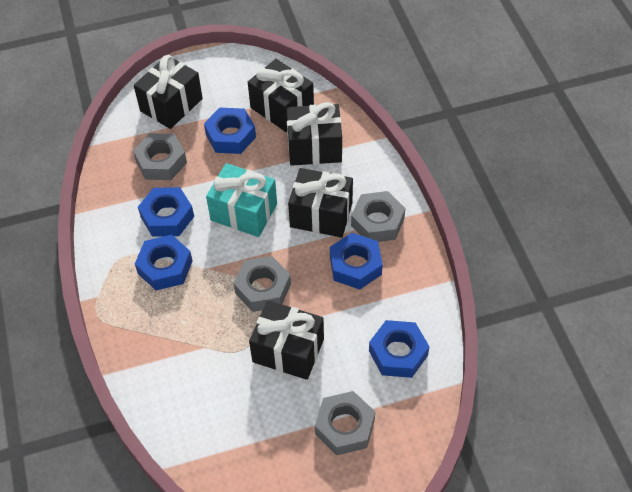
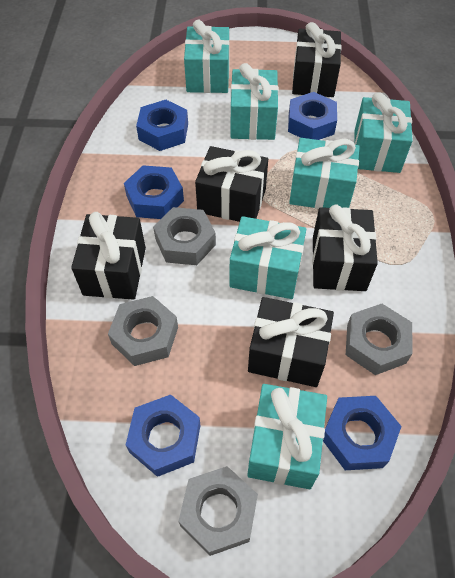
turquoise gift: [206,163,277,237] = 1 -> [184,20,230,93] [229,216,306,299] [230,63,278,140] [247,384,327,489] [289,138,360,209] [354,92,413,173] = 6

